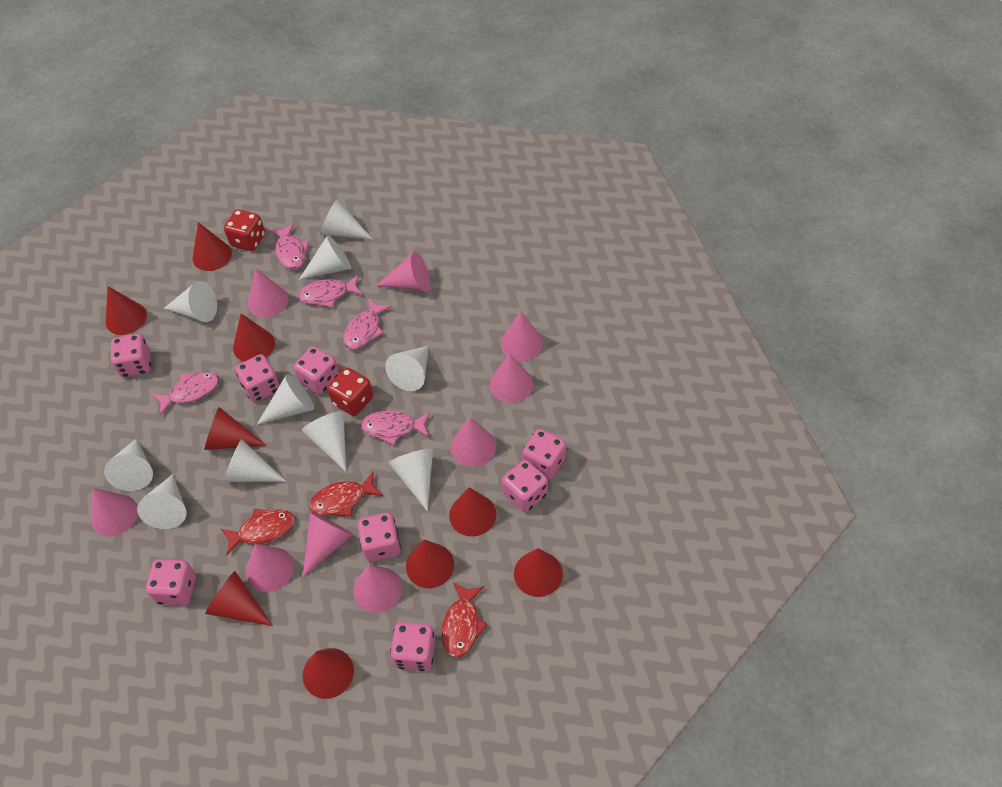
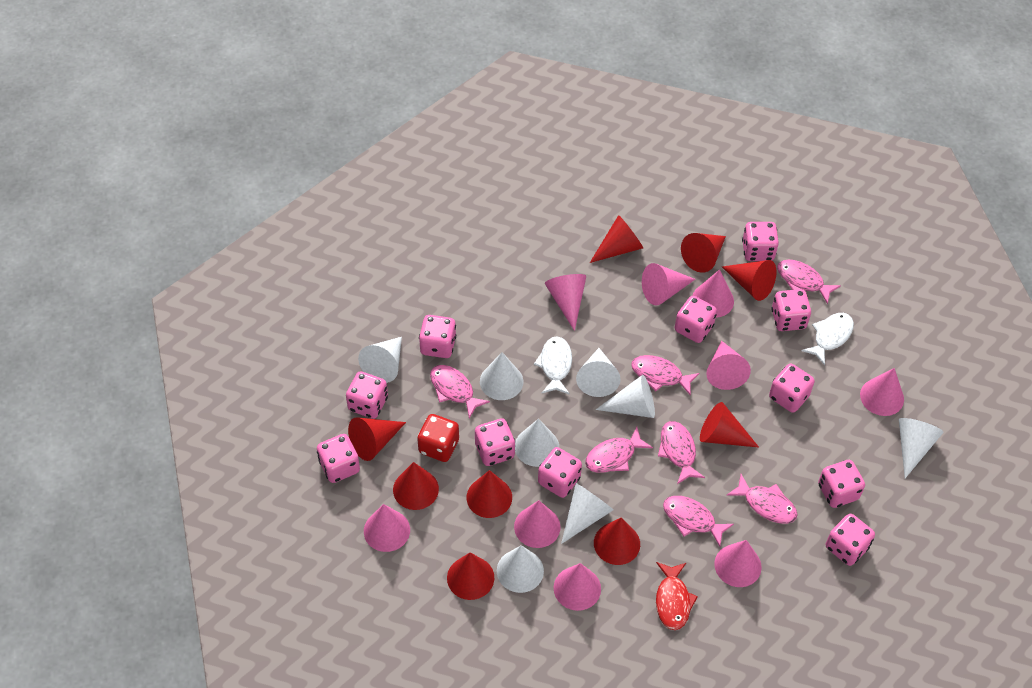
pink dice: [110,334,151,378] [146,559,196,605] [235,354,280,402] [294,346,339,395] [357,513,401,562] [390,622,435,671] [502,460,548,512] [522,429,566,479] = 8 -> [317,434,360,483] [346,371,388,419] [419,315,456,358] [475,418,515,466] [538,447,582,498] [675,296,717,343] [742,222,779,261] [769,364,815,413] [771,289,811,331] [818,460,865,508] [826,514,875,566] = 11
pink fish: [152,372,219,416] [270,223,309,270] [298,275,363,308] [343,298,392,349] [361,410,430,445] = 5 -> [430,365,490,418] [585,427,653,473] [631,355,700,396] [658,421,705,484] [663,496,734,547] [727,474,798,524] [777,260,841,304] = 7
red dice: [224,209,265,251] [328,367,373,416] = 2 -> [417,414,459,462] = 1
red fish: [221,509,295,555] [309,472,383,517] [441,582,488,658] = 3 -> [656,562,698,630] = 1
white cone: [104,439,153,491] [137,474,186,529] [164,281,217,322] [223,439,287,482] [257,374,314,424] [299,235,351,280] [302,411,346,472] [320,199,373,239] [385,346,429,391] [389,449,433,511] = 10 -> [358,337,402,383] [480,352,523,400] [497,545,544,593] [515,419,559,467] [561,483,613,544] [576,348,621,397] [596,375,655,418] [899,418,944,478] = 8
white fish: none = 0 -> [534,336,572,395] [801,313,854,365] = 2

